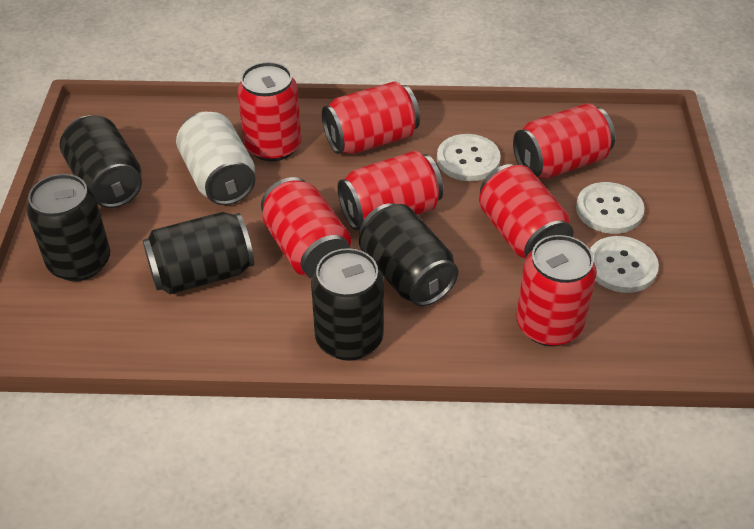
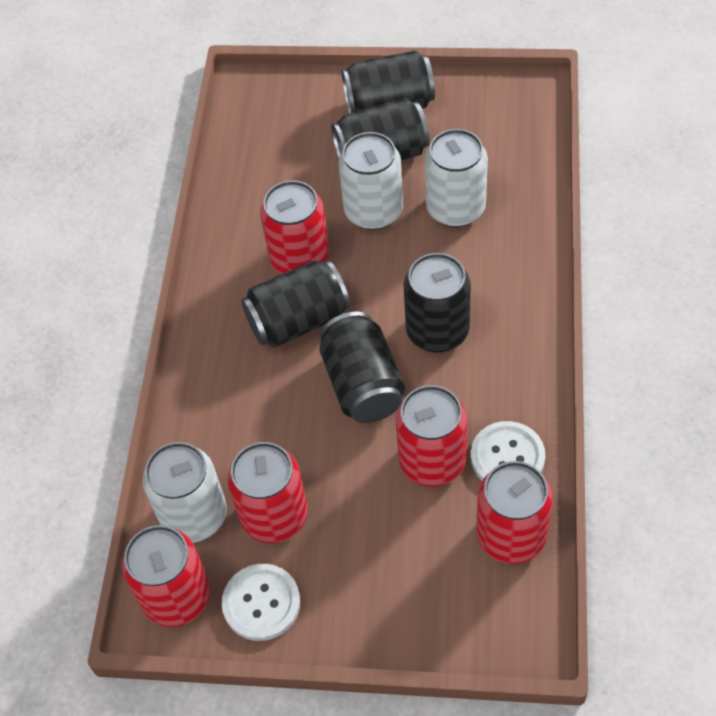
red can: [237,62,301,162] [261,177,351,278] [322,81,420,155] [338,151,443,230] [479,164,574,259] [513,103,615,179] [516,235,597,346] = 7 -> [122,525,210,627] [228,442,308,543] [260,180,330,274] [396,385,467,487] [476,461,553,564] = 5
white button: [437,134,501,181] [576,182,644,234] [590,236,659,293] = 3 -> [222,564,300,641] [471,421,545,480] = 2
white can: [176,111,255,205] = 1 -> [143,442,227,543] [339,132,403,230] [425,129,488,227] = 3

